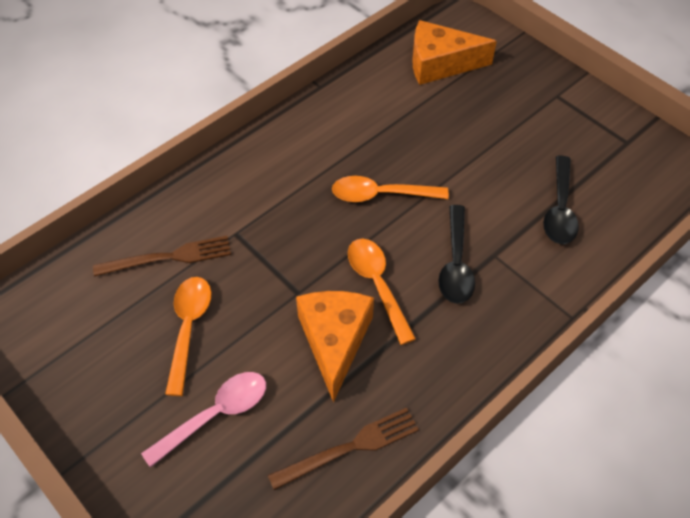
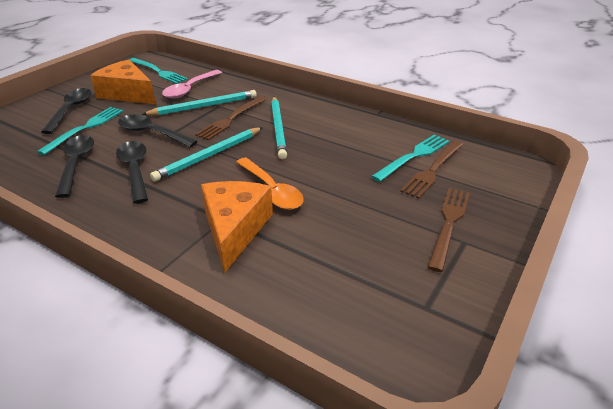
black spoon: [438,205,475,304] [543,155,579,244] = 2 -> [41,88,91,134] [55,135,94,198] [116,141,148,204] [118,115,198,147] = 4
brown fork: [93,236,231,277] [268,408,419,490] = 2 -> [195,96,267,140] [400,141,464,199] [428,188,470,272] = 3
orange spoon: [165,277,211,396] [332,176,449,202] [348,239,416,345] = 3 -> [236,158,304,210] = 1
turquoise fork: none = 0 -> [37,107,123,155] [129,58,188,84] [371,134,449,182] = 3
turquoise pencil: none = 0 -> [142,90,257,115] [150,127,263,182] [271,97,287,159] = 3

